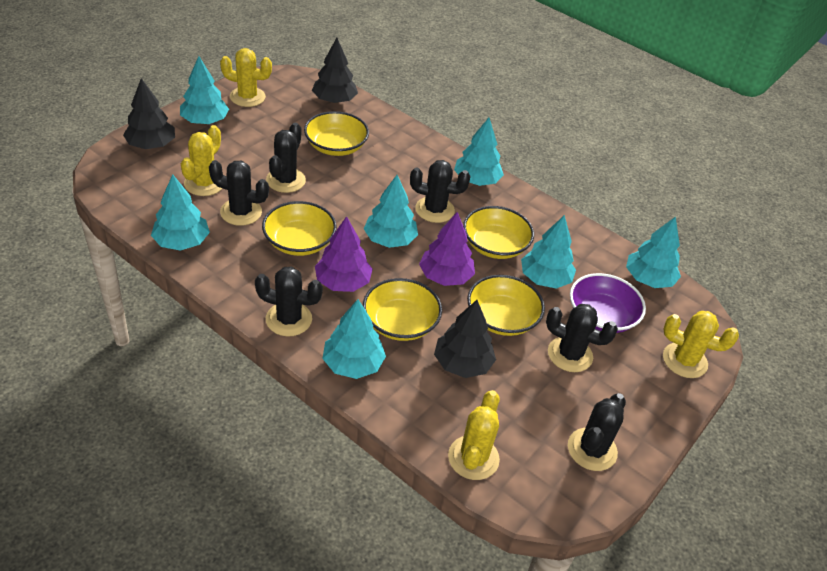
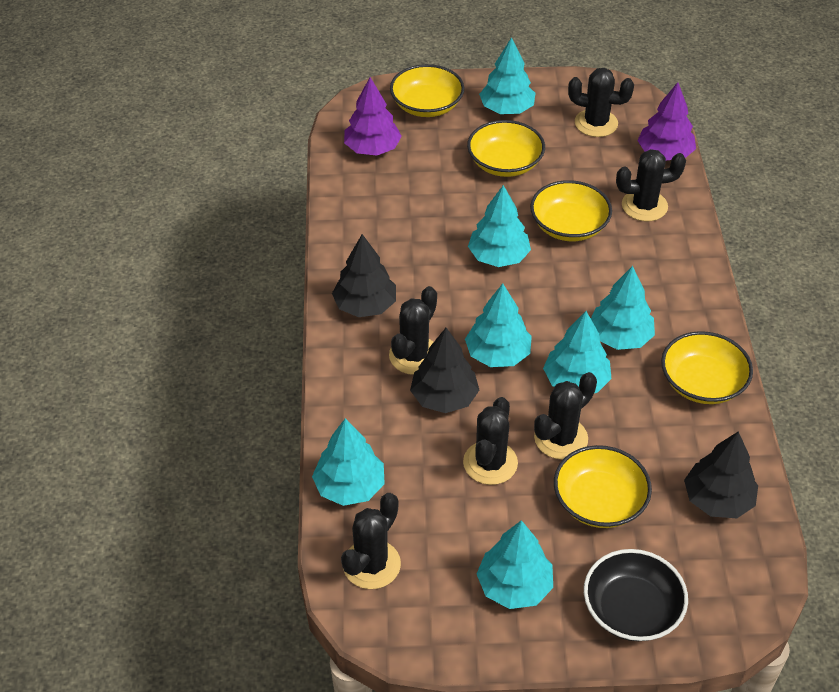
black bowl: none = 0 -> [584,549,688,641] = 1
purple bowl: [570,273,646,333] = 1 -> none = 0
yellow cactus: [181,125,222,196] [220,48,272,107] [448,390,500,480] [663,311,739,378] = 4 -> none = 0

